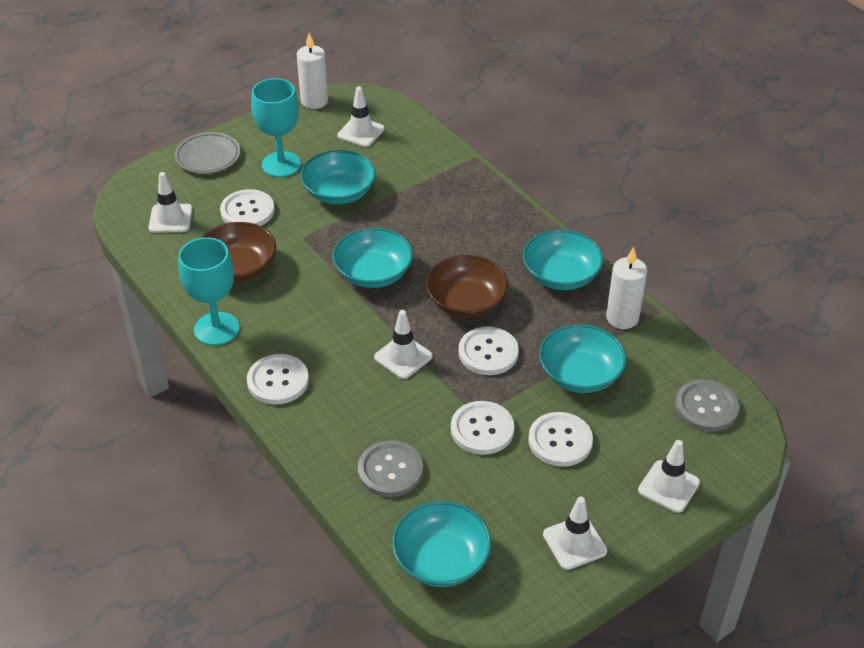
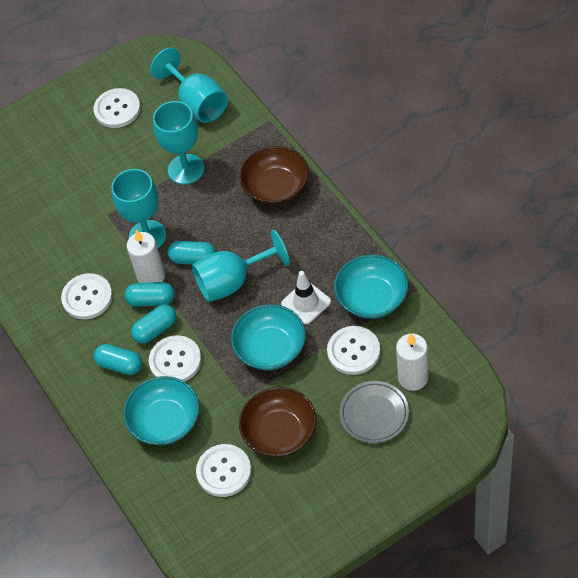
grey button: [358,440,423,497] [675,379,739,432] = 2 -> none = 0
turquoise bowl: [300,150,376,204] [332,227,413,288] [392,501,492,587] [522,229,604,290] [539,324,627,393] = 5 -> [123,376,200,445] [231,304,306,370] [334,254,408,319] = 3
turquoise capsule: none = 0 -> [94,344,142,375] [125,282,174,307] [131,304,176,344] [168,241,216,264] = 4
turquoise goblet: [178,237,239,346] [251,78,301,177] = 2 -> [112,169,166,248] [150,48,228,123] [153,101,204,184] [192,230,290,302] = 4
white traffic cone: [149,172,192,233] [337,87,385,147] [374,310,433,379] [543,497,607,570] [638,440,700,513] = 5 -> [281,271,331,325] = 1

